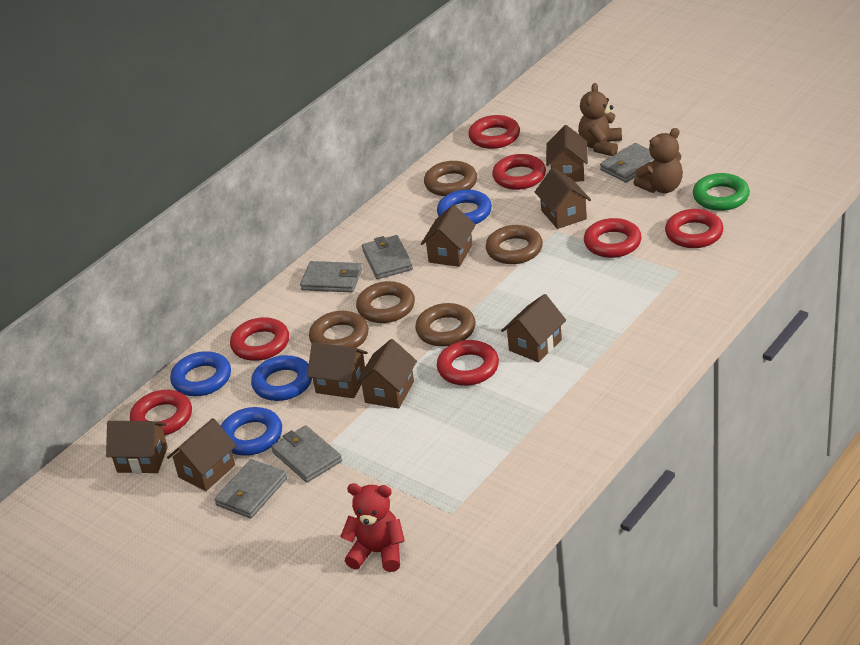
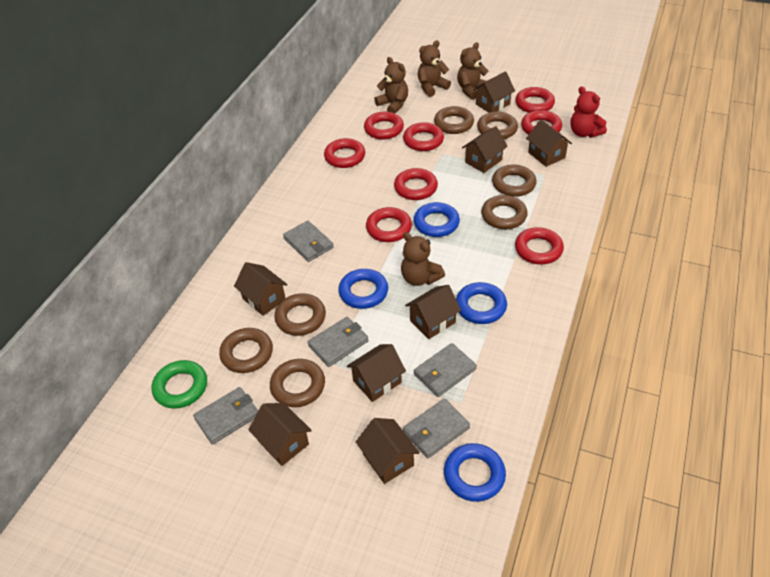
brown ring: [309,311,369,348] [356,281,415,323] [415,303,476,347] [424,161,477,196] [486,225,543,264] = 5 -> [219,328,273,373] [270,359,325,407] [274,293,326,336] [434,106,474,134] [477,112,518,139] [481,195,528,229] [492,164,536,197] = 7
brown teddy bear: [578,83,622,156] [634,128,683,193] = 2 -> [374,57,408,113] [401,232,445,286] [418,40,451,97] [457,42,489,100] = 4
red ring: [130,390,192,435] [230,317,289,361] [437,340,499,386] [469,115,520,149] [492,154,546,190] [584,218,642,258] [665,209,724,248] = 7 -> [324,138,365,168] [364,112,404,140] [366,207,412,242] [394,168,438,200] [403,122,444,151] [515,87,555,113] [515,227,564,265] [521,110,562,135] = 8

